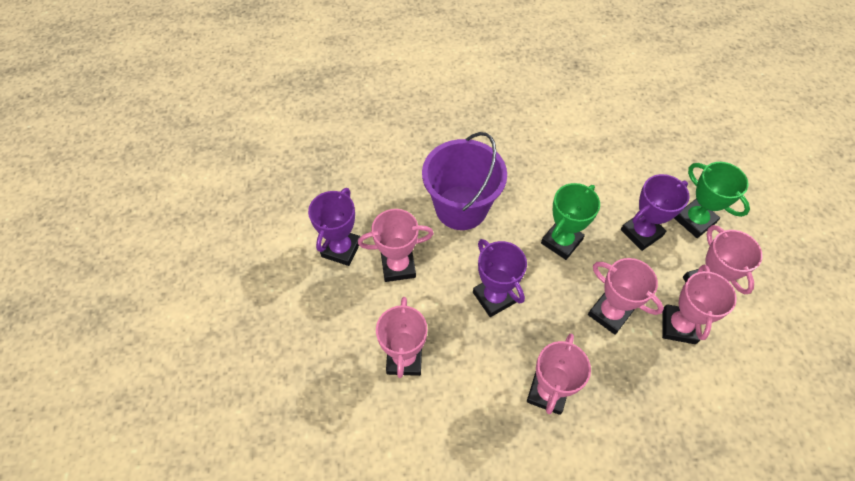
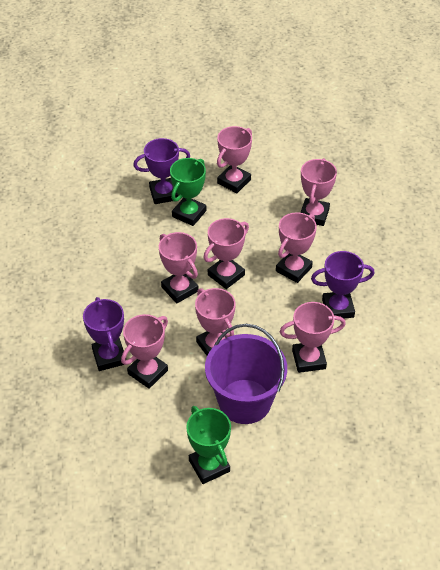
pink trophy: [358,209,434,282] [376,297,427,378] [527,334,591,415] [588,258,664,335] [662,265,737,344] [683,225,762,294] = 6 -> [121,314,168,389] [159,232,198,303] [195,288,236,356] [204,218,249,289] [217,126,252,193] [276,212,317,283] [280,302,346,373] [300,158,337,226] = 8

